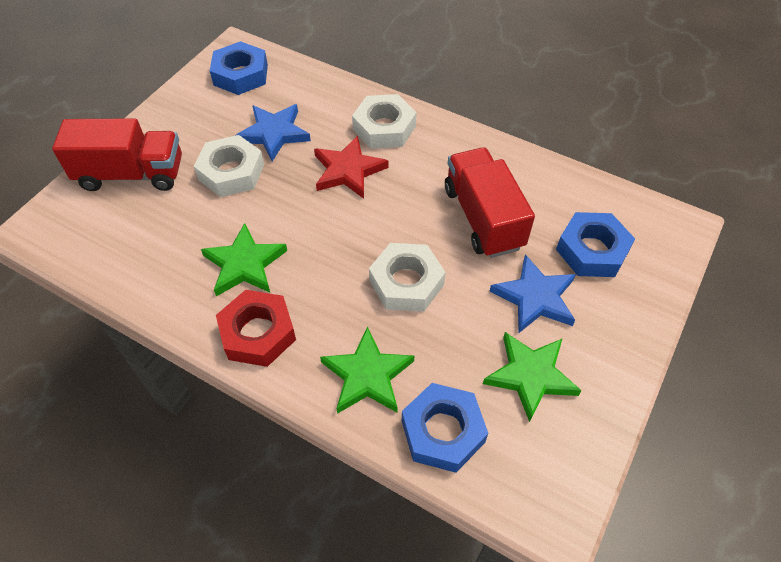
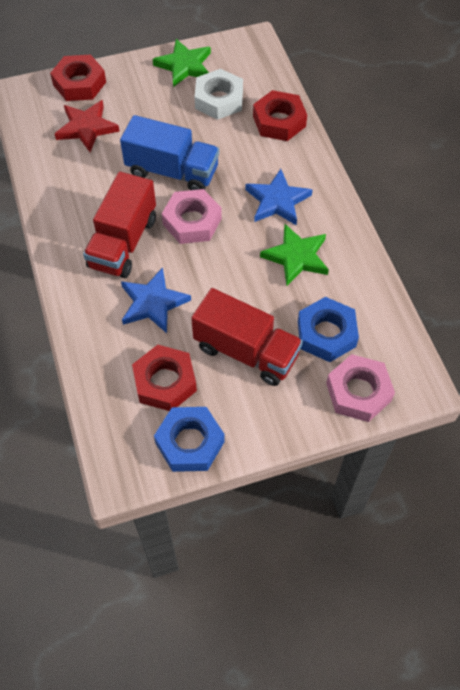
blue nut: [210,41,268,95] [402,383,488,473] [556,212,635,277] = 3 -> [154,407,225,472] [298,297,359,362] = 2
blue truck: none = 0 -> [120,115,219,190] = 1
green star: [201,223,287,296] [320,326,414,414] [483,332,582,422] = 3 -> [153,39,211,87] [260,224,329,286] = 2
pink nut: none = 0 -> [162,189,222,244] [326,354,395,422] = 2
red nut: [216,290,296,367] = 1 -> [50,55,106,101] [132,345,197,411] [253,90,307,141] = 3
white nut: [194,135,264,197] [352,94,417,149] [369,243,446,312] = 3 -> [195,69,243,120] = 1

